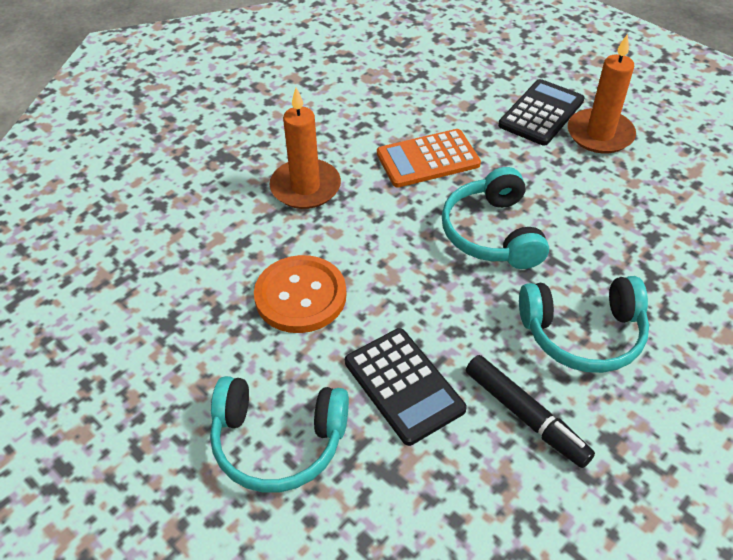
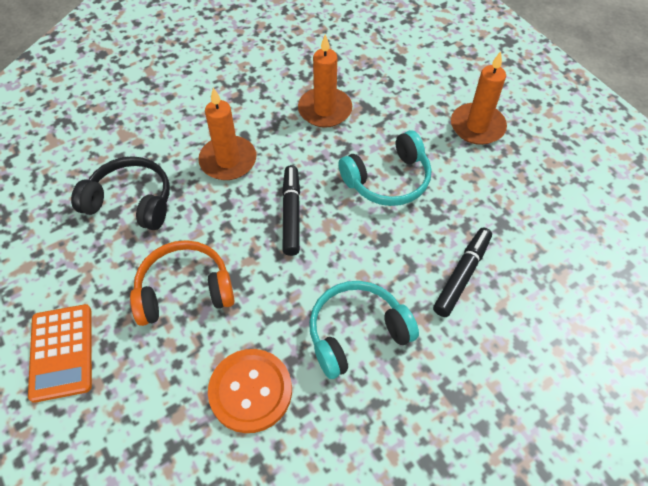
black calculator: [345,328,467,446] [498,79,585,146] = 2 -> none = 0
black headphones: none = 0 -> [71,156,170,230] = 1
black marker: [466,355,595,468] = 1 -> [282,165,300,256] [433,228,492,317] = 2
orange candle: [270,88,341,209] [567,34,636,153] = 2 -> [198,88,256,180] [298,34,352,128] [451,51,507,145] = 3
orange headphones: none = 0 -> [130,240,235,326] = 1
turquoise headphones: [210,376,349,493] [442,167,549,269] [519,276,649,373] = 3 -> [309,281,419,379] [338,130,431,206] = 2

